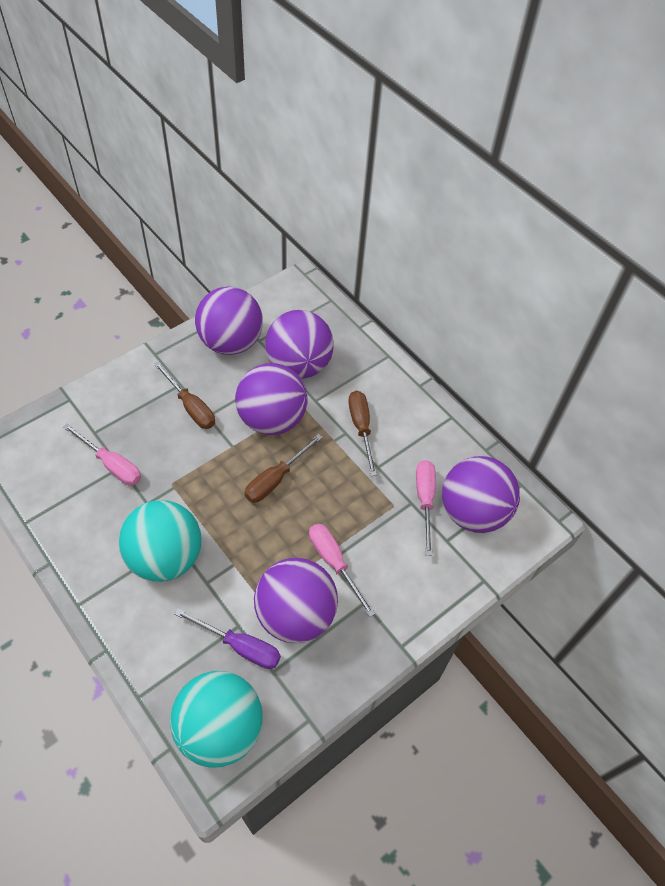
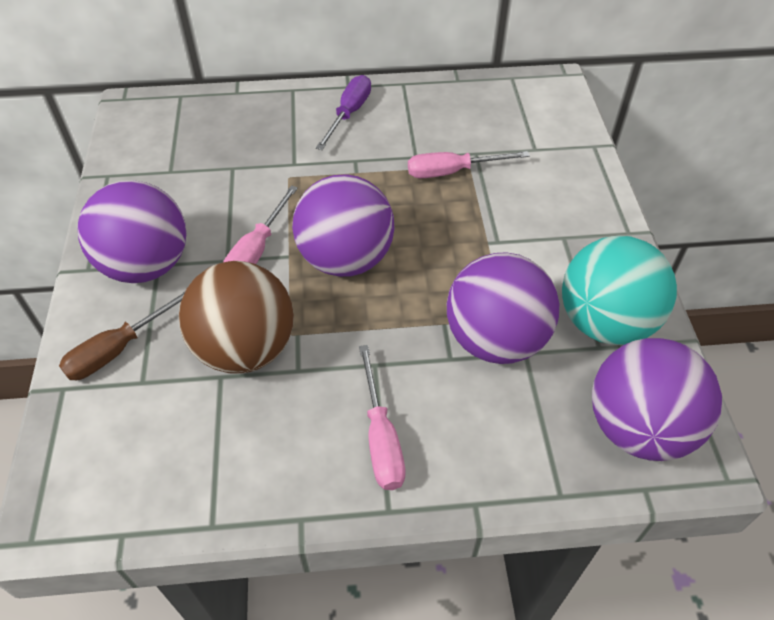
brown ball: none = 0 -> [179,261,294,373] = 1
brown screwdriver: [154,362,215,429] [245,434,323,503] [348,391,377,476] = 3 -> [59,291,185,380] = 1
purple ball: [195,287,263,355] [235,363,307,435] [254,558,338,643] [265,310,334,379] [442,456,520,533] = 5 -> [78,180,186,283] [292,174,395,277] [447,252,559,364] [592,338,722,461] = 4
turquoise ball: [119,500,202,582] [170,671,262,768] = 2 -> [562,235,677,345] = 1

